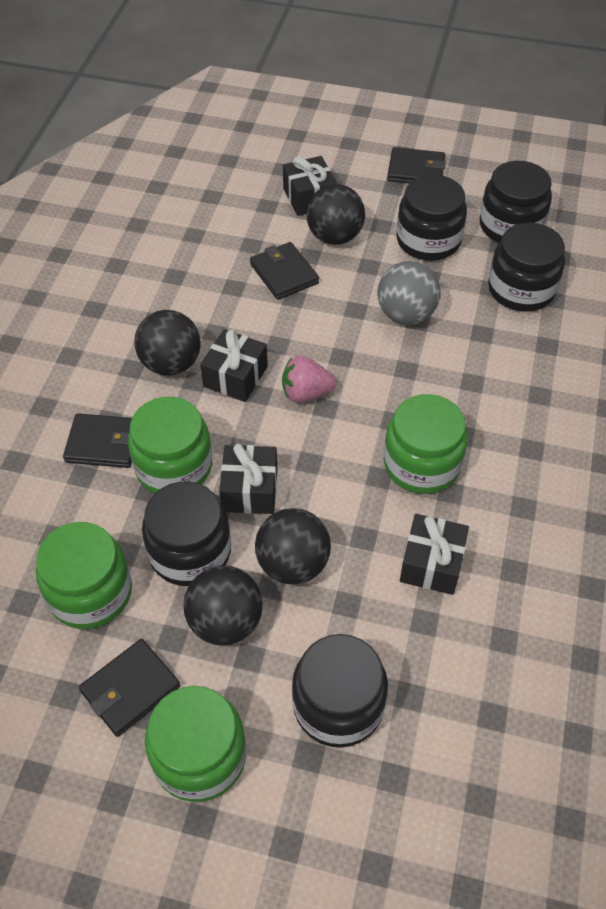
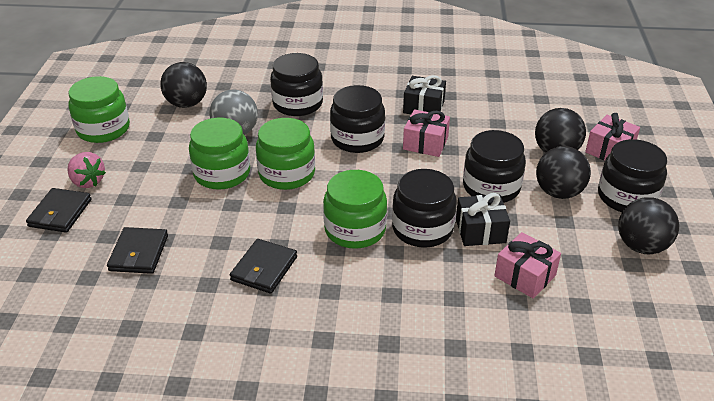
black gift: [200,329,268,402] [219,444,277,514] [283,156,337,216] [400,514,469,595] = 4 -> [403,75,446,114] [456,193,510,246] = 2
black wallet: [63,413,132,468] [79,639,180,737] [250,242,319,300] [387,147,446,184] = 4 -> [26,188,92,233] [107,227,168,274] [230,239,297,294] = 3
pink gift: none = 0 -> [403,109,450,157] [494,232,561,298] [585,113,640,160] = 3

